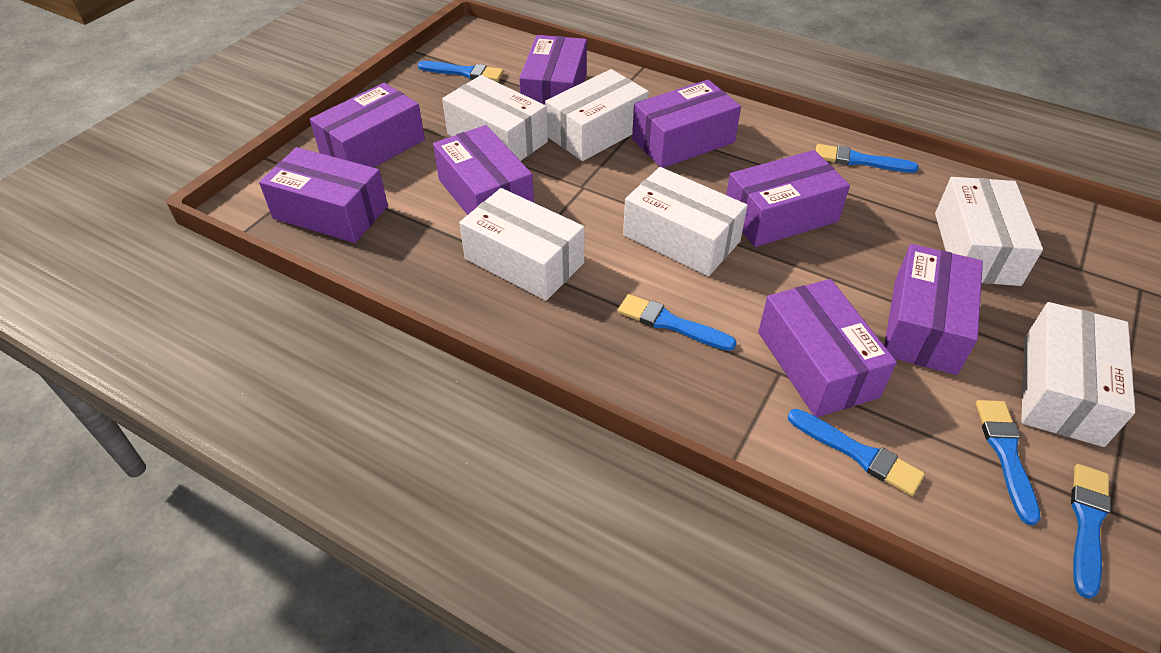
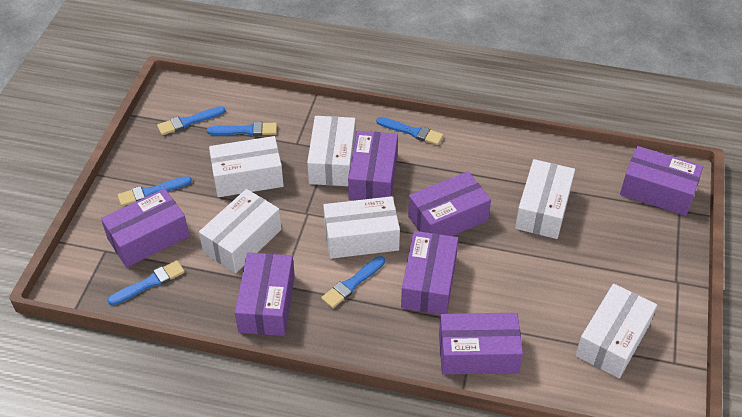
purple box: [259,147,388,243] [310,83,425,168] [433,125,534,215] [519,35,587,105] [632,80,741,168] [726,150,850,247] [758,279,897,417] [884,244,983,375] = 8 -> [101,188,189,268] [235,252,295,336] [348,131,398,201] [401,231,459,314] [408,171,491,236] [439,313,523,375] [620,146,703,216] = 7

